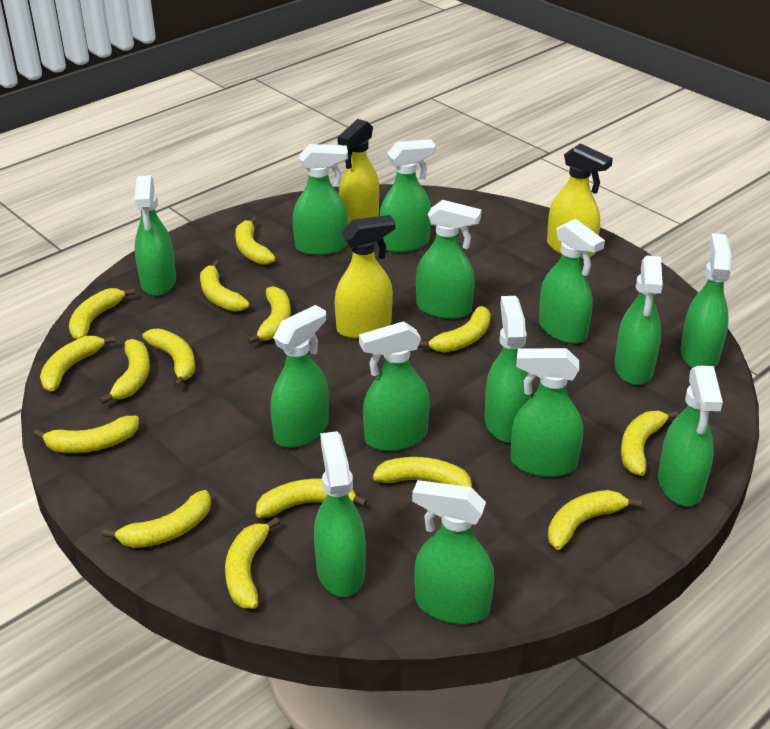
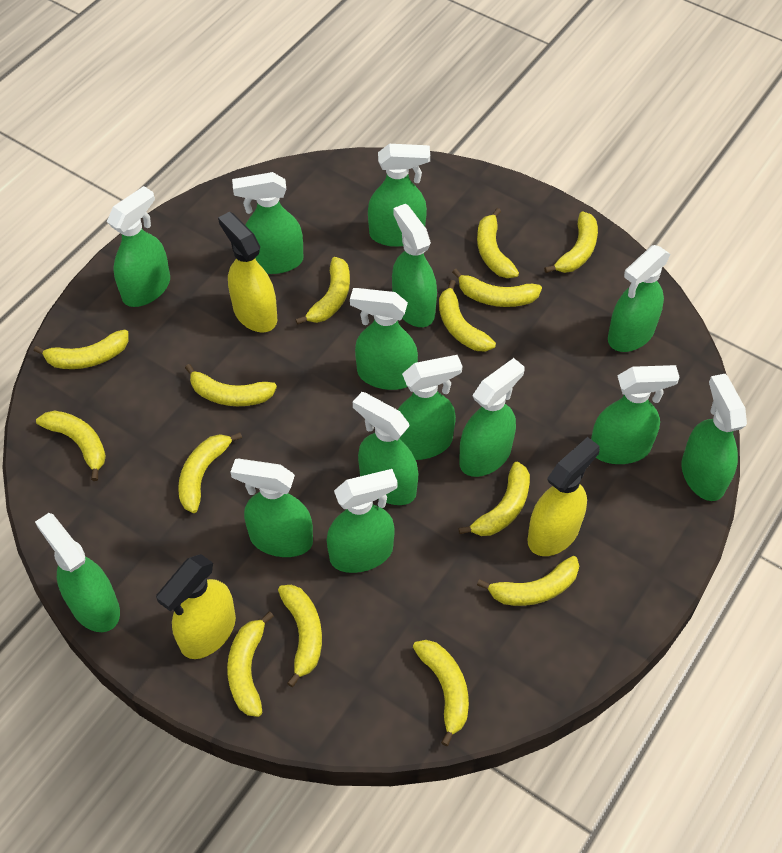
yellow banana: [33,416,139,453] [40,336,115,392] [69,288,135,339] [100,339,150,404] [102,490,211,548] [142,329,195,388] [200,260,250,312] [225,517,280,609] [235,216,276,265] [247,286,291,344] [256,478,367,518] [373,457,480,495] [418,306,491,352] [548,490,641,550] [621,411,678,476] = 15 -> [34,330,129,369] [36,411,106,481] [178,432,242,513] [185,364,277,406] [227,611,274,717] [278,585,322,687] [295,257,350,325] [413,640,469,746] [439,280,496,352] [452,269,542,307] [459,462,530,536] [477,208,519,278] [477,556,579,606] [544,211,598,273] = 14

